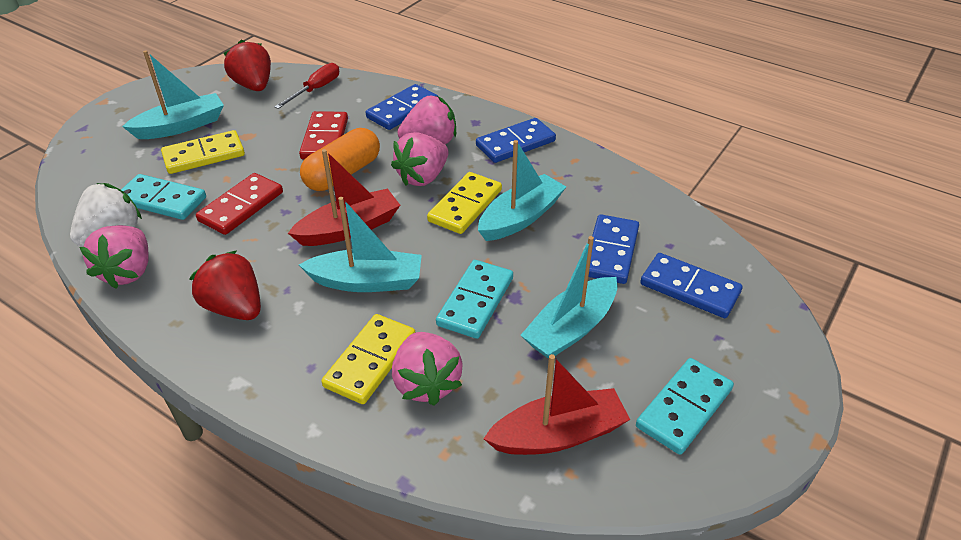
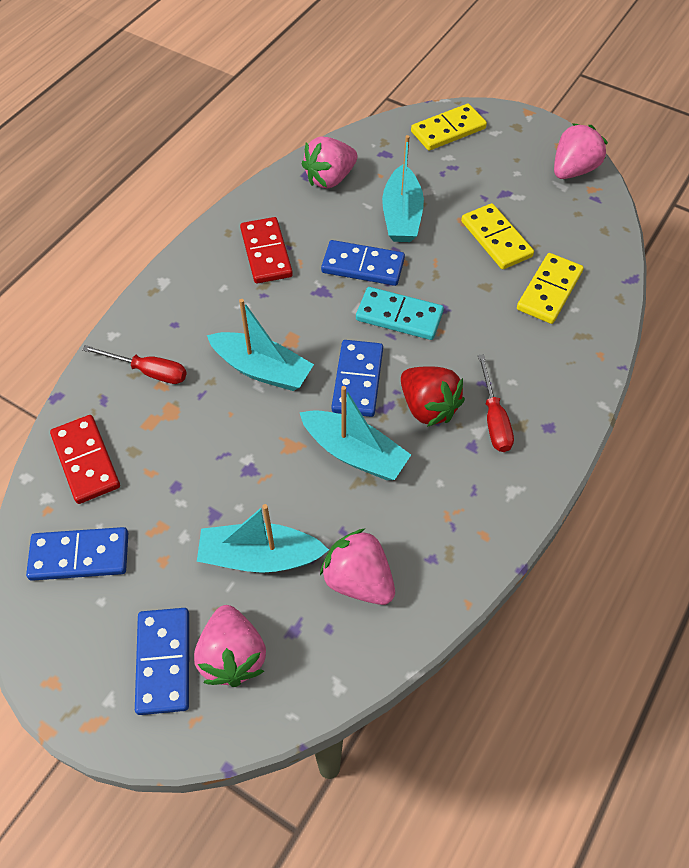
orange capsule: [300,128,380,191] = 1 -> none = 0
red boat: [288,149,400,246] [483,354,630,455] = 2 -> none = 0
red screwdriver: [275,63,339,109] = 1 -> [82,345,187,384] [478,354,514,452] = 2
red strawberry: [189,250,261,320] [223,39,271,91] = 2 -> [401,366,465,427] = 1
turquoise domino: [121,174,206,220] [436,260,513,339] [636,358,734,455] = 3 -> [356,287,444,340] = 1
white strawberry: [70,183,142,246] = 1 -> none = 0

